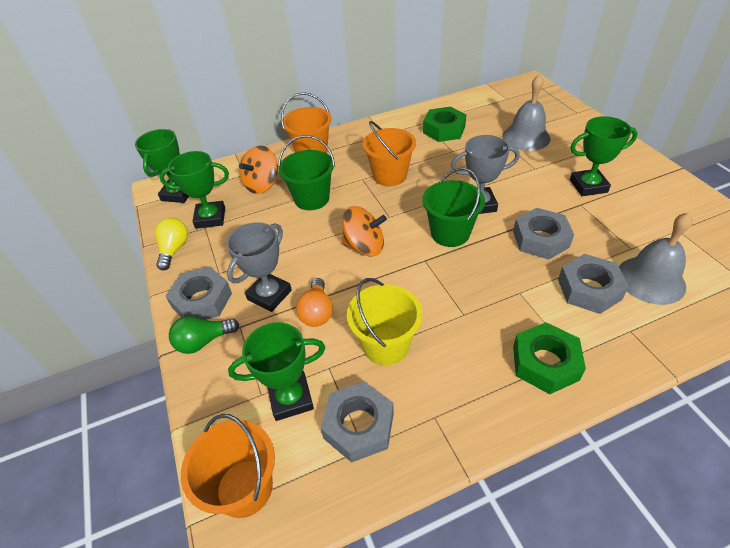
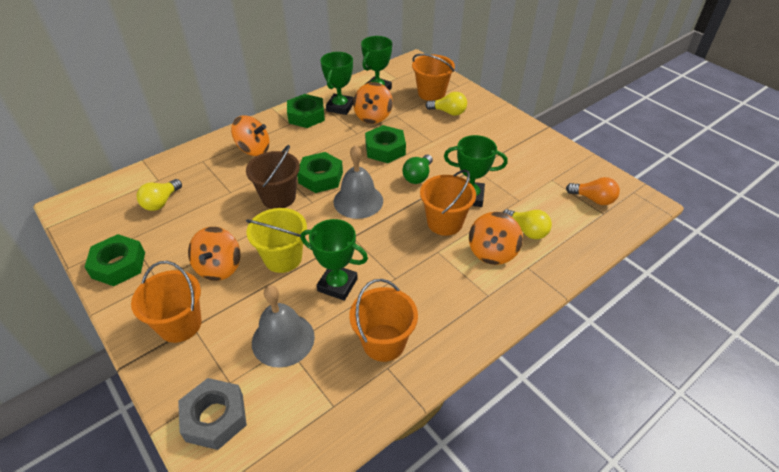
brown bucket: none = 0 -> [246,145,300,209] = 1
green bucket: [278,135,335,210] [422,168,485,247] = 2 -> none = 0
green nut: [423,107,466,142] [513,322,586,394] = 2 -> [85,234,145,286] [287,94,325,128] [297,152,343,193] [365,125,406,163] = 4
grey nut: [166,267,232,320] [321,381,394,463] [513,208,574,260] [558,254,629,314] = 4 -> [178,378,247,450] = 1
grey trophy: [227,222,292,312] [451,135,520,214] = 2 -> none = 0
orange bucket: [181,414,275,518] [281,92,332,153] [362,121,416,186] = 3 -> [131,261,202,343] [349,279,418,362] [412,54,455,101] [420,170,476,236] = 4
orange spinning top: [239,145,278,194] [342,206,387,257] = 2 -> [188,227,241,281] [231,115,270,156] [353,82,393,124] [469,212,523,265] = 4
yellow light bulb: [155,218,188,271] = 1 -> [137,179,182,211] [425,92,467,116] [502,209,552,239] = 3

